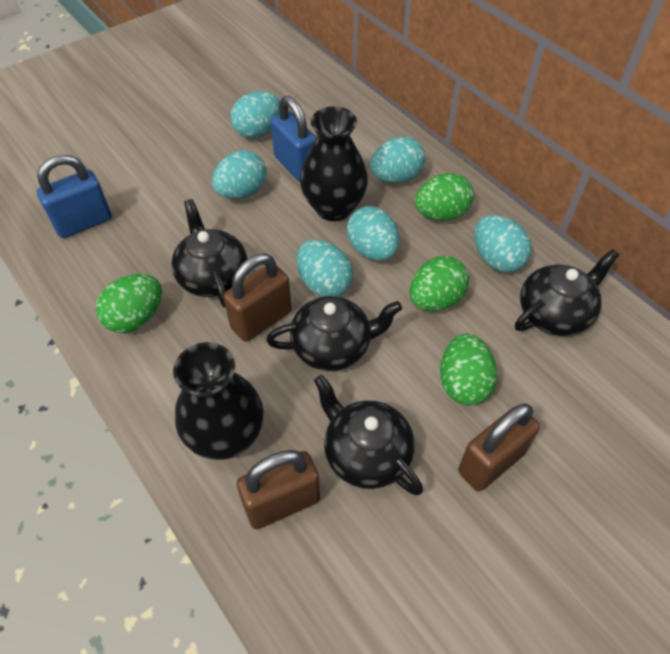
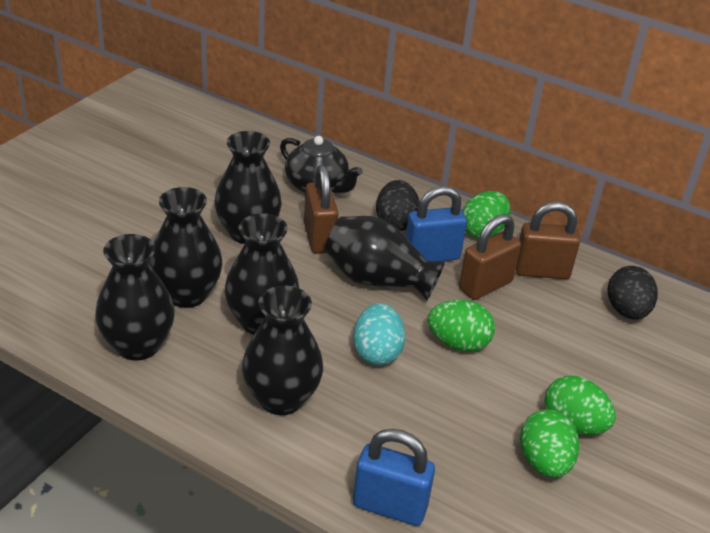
black egg: none = 0 -> [376,180,420,231] [608,266,658,319] = 2
black teapot: [171,199,247,308] [266,296,402,371] [314,375,423,495] [515,249,619,336] = 4 -> [280,136,363,193] = 1
black vase: [173,342,264,460] [300,106,368,221] = 2 -> [95,234,175,361] [149,187,223,308] [214,131,282,244] [224,213,299,335] [242,286,323,415] [325,216,445,300] = 6
turquoise egg: [212,150,267,199] [230,91,280,138] [297,240,353,297] [347,206,399,261] [370,137,425,183] [474,215,532,272] = 6 -> [353,303,405,365] = 1

